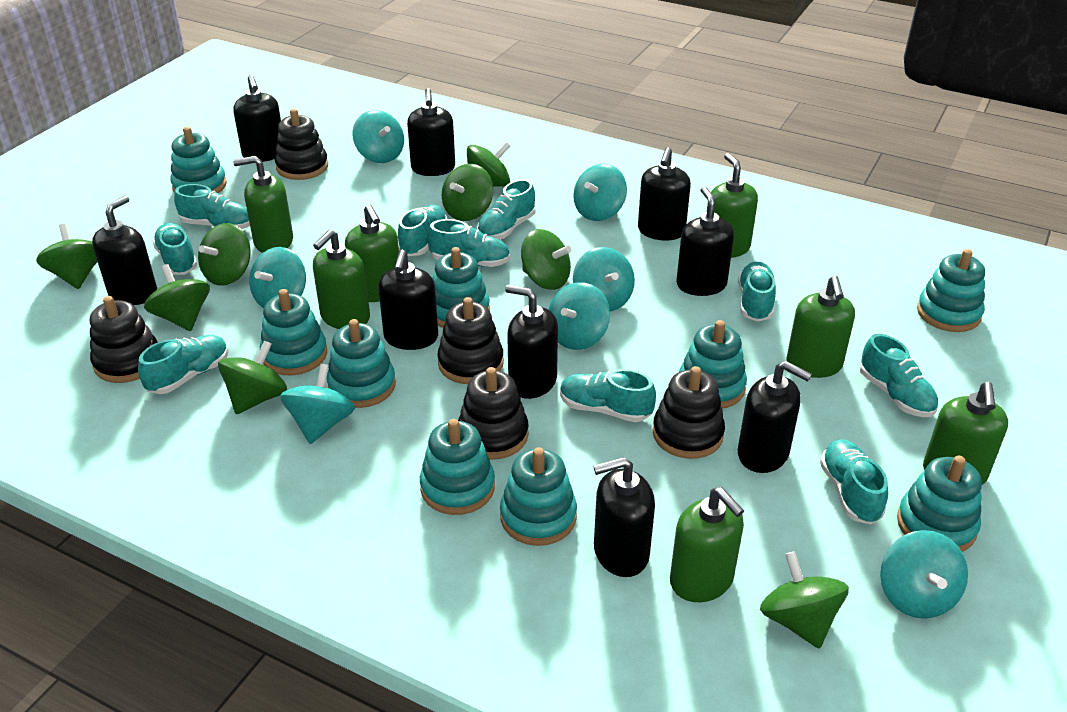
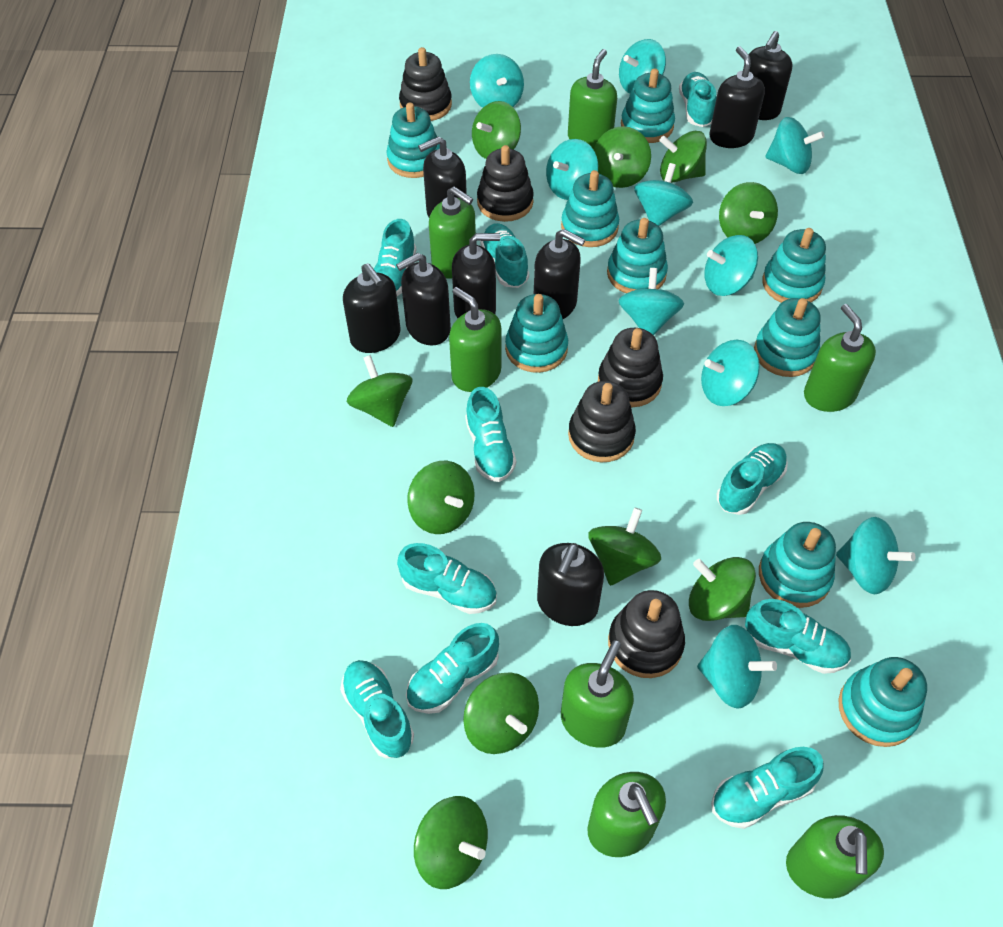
black soap dispenser: [92,196,157,305] [233,75,281,162] [378,250,438,350] [407,88,455,176] [505,285,558,399] [593,457,655,577] [638,147,691,241] [676,187,734,296] [738,361,812,473] = 9 -> [343,263,401,353] [396,253,451,346] [418,136,467,217] [452,233,500,318] [534,229,585,319] [537,543,604,626] [710,46,765,148] [748,31,792,120] = 8
green spinning top: [36,224,98,289] [144,264,210,331] [198,223,251,286] [218,340,287,414] [442,164,493,221] [467,142,510,187] [521,229,571,290] [760,551,849,649] = 8 -> [347,355,412,427] [407,461,475,534] [414,796,488,889] [463,672,539,754] [472,101,521,159] [588,507,661,586] [594,126,651,188] [659,131,707,183] [689,557,756,621] [719,182,778,244] = 10
turquoise spinning top: [249,247,306,308] [280,364,355,444] [352,110,404,163] [548,282,610,350] [573,164,627,221] [573,247,635,312] [880,530,968,619] = 7 -> [470,54,524,108] [546,139,598,200] [618,268,684,336] [619,39,666,94] [634,163,693,226] [697,625,777,709] [701,340,760,406] [704,235,758,296] [766,117,825,174] [836,517,915,594] = 10

